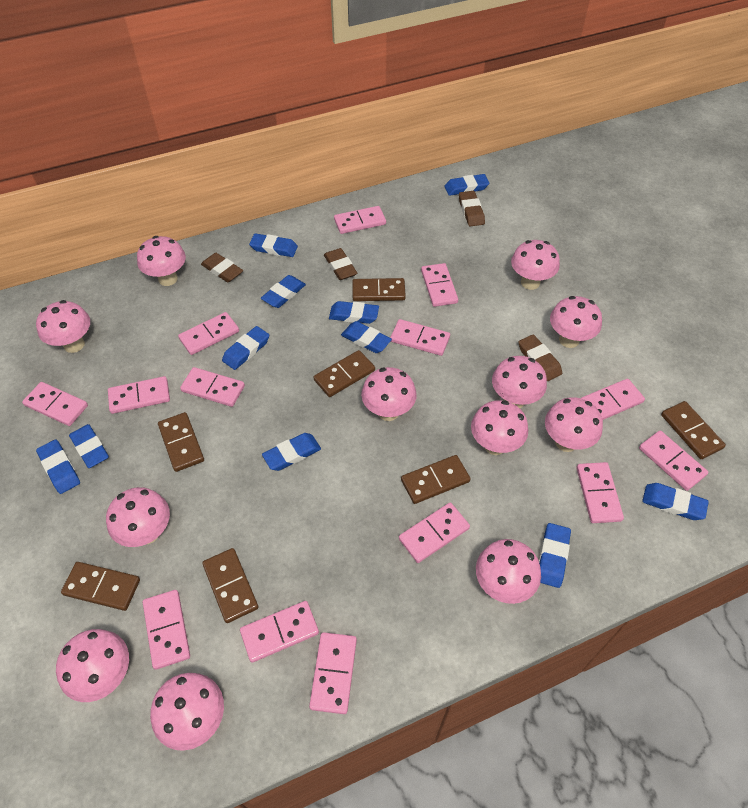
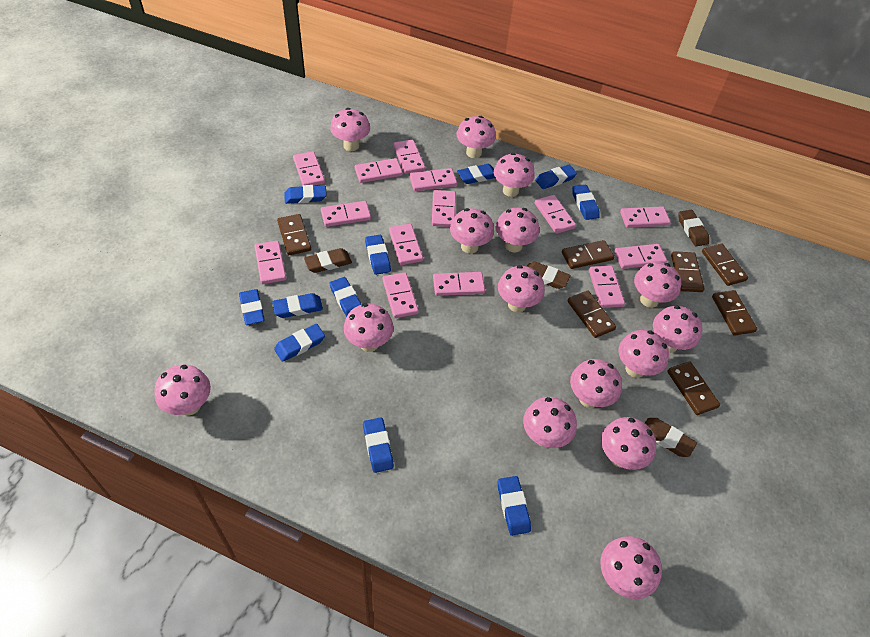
pink mushroom: [36,300,90,353] [56,629,129,702] [106,487,170,547] [137,236,186,286] [150,673,224,751] [361,367,417,421] [471,400,528,455] [476,539,541,604] [492,356,547,408] [511,240,560,290] [545,397,603,452] [550,296,602,348] = 12 -> [154,364,211,415] [330,108,370,151] [344,303,394,352] [450,208,494,253] [457,116,496,158] [494,153,535,197] [495,208,539,252] [498,265,545,312] [523,397,577,448] [570,359,622,408] [600,536,662,599] [601,417,656,470] [618,330,669,378] [634,262,681,308] [653,305,702,353] = 15

